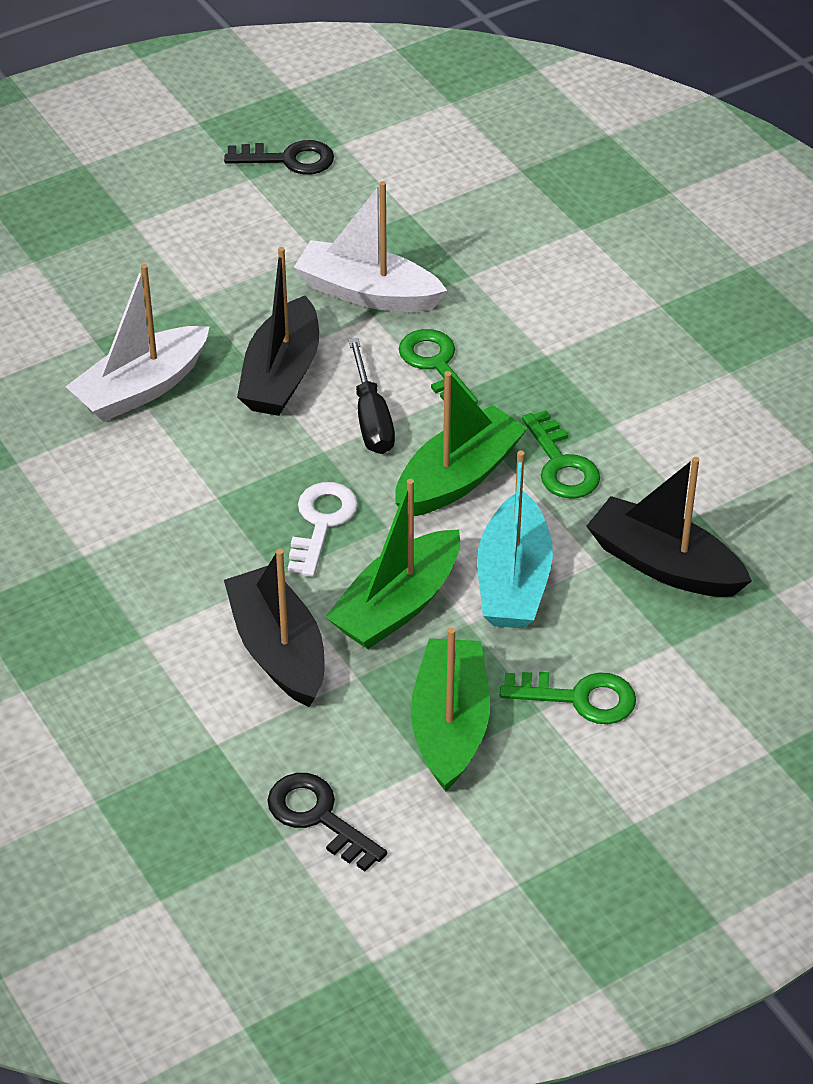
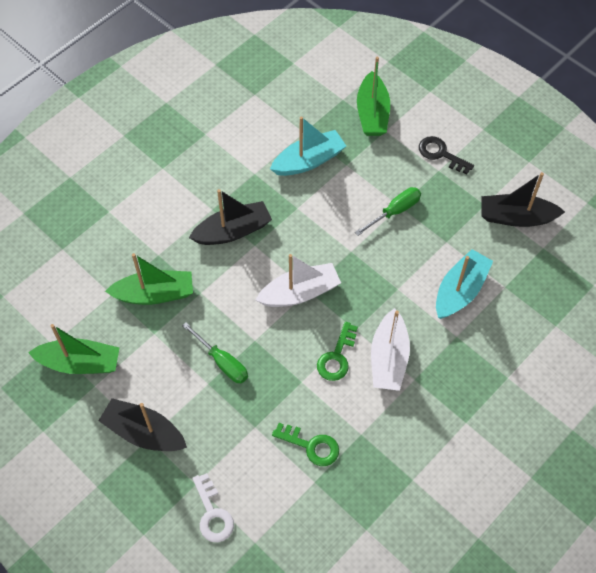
black key: [224,140,334,175] [268,773,387,871] = 2 -> [419,136,474,175] = 1
black screwdriver: [348,338,395,454] = 1 -> none = 0
green key: [399,329,478,404] [500,672,636,724] [522,410,600,499] = 3 -> [272,423,339,466] [317,322,358,381] = 2
green screwdriver: none = 0 -> [182,322,248,383] [355,187,421,236] = 2
turquoise boat: [477,450,553,629] = 1 -> [270,116,346,176] [436,249,493,319] = 2

